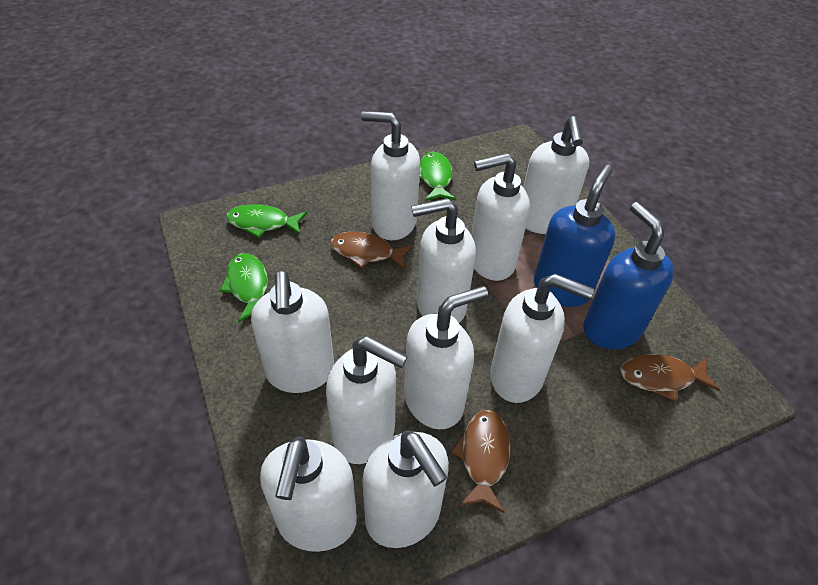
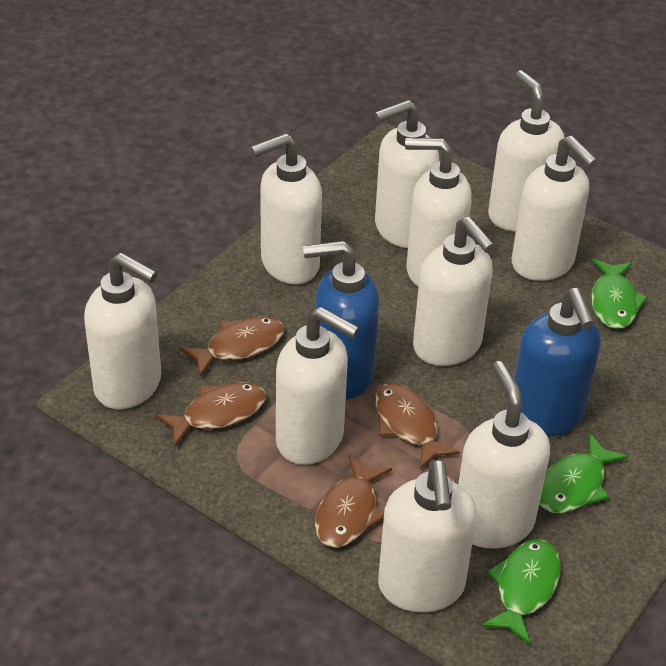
brown fish: [330,232,413,270] [451,410,511,513] [620,354,720,402] = 3 -> [155,382,266,447] [180,317,285,377] [315,454,392,548] [375,383,460,469] = 4

